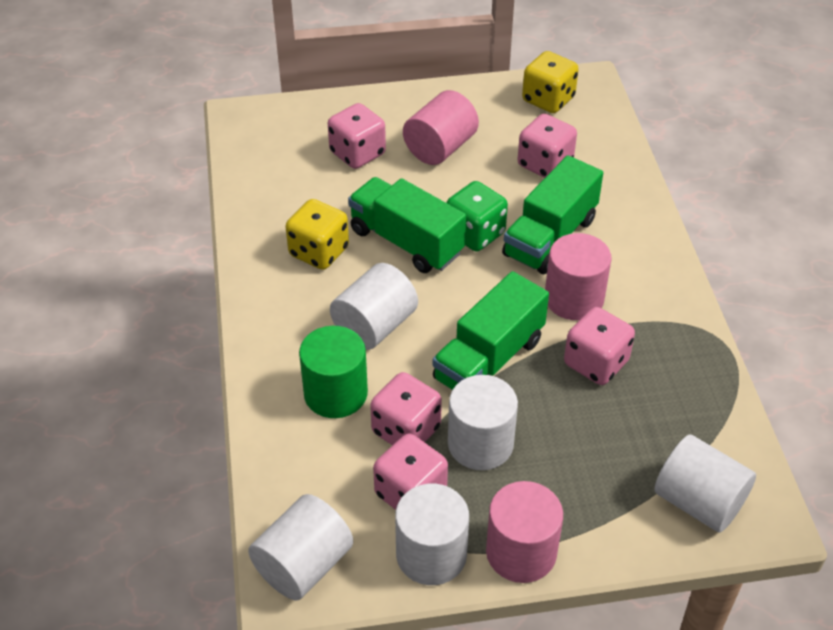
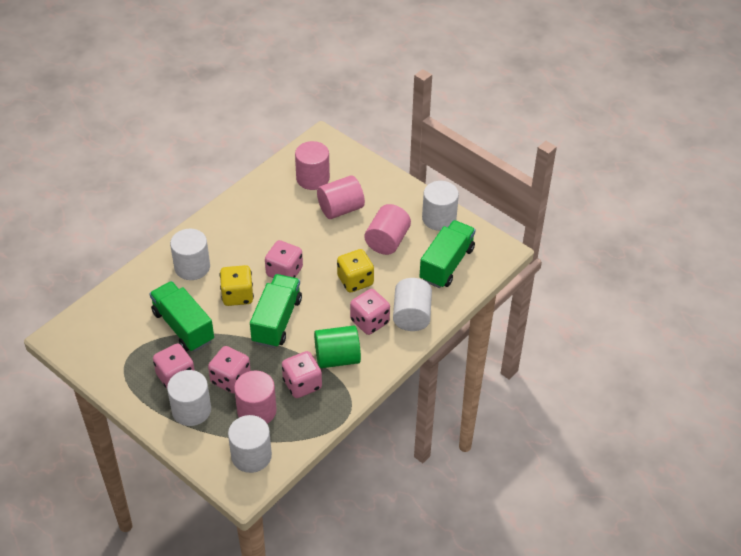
green dice: [446,181,508,251] = 1 -> none = 0
pink cylinder: [403,90,479,165] [486,481,563,583] [545,233,612,320] = 3 -> [234,370,277,424] [295,141,330,190] [317,175,365,219] [364,204,411,255] = 4

